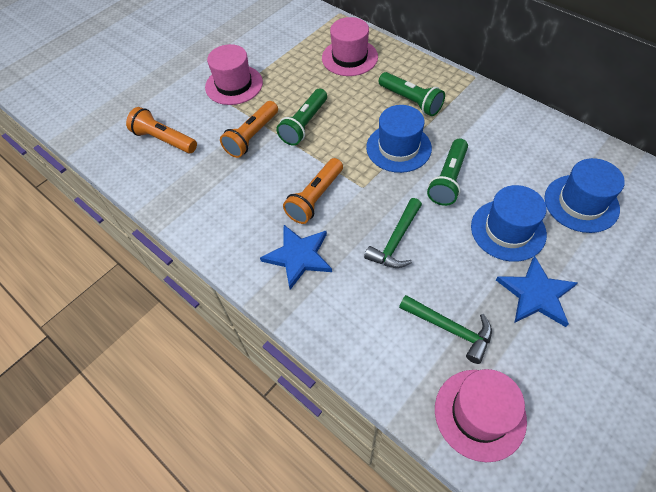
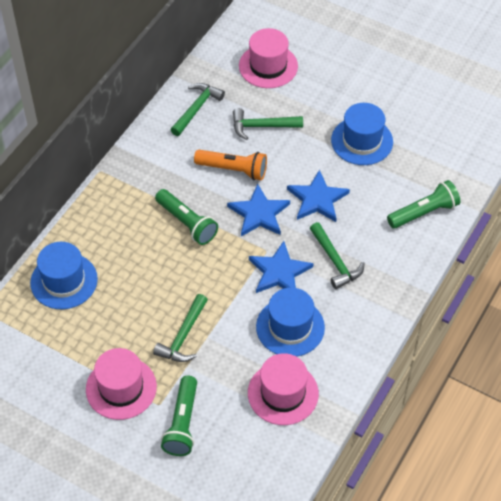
blue star: [260,225,332,290] [496,255,578,327] = 2 -> [227,184,290,236] [249,241,314,293] [287,170,350,222] = 3
green hammer: [364,198,422,268] [399,295,492,364] = 2 -> [153,294,208,362] [170,83,225,136] [233,108,303,140] [310,222,365,289] = 4
orange flashlight: [126,107,197,153] [220,101,278,158] [283,158,343,224] = 3 -> [194,150,267,180] = 1

